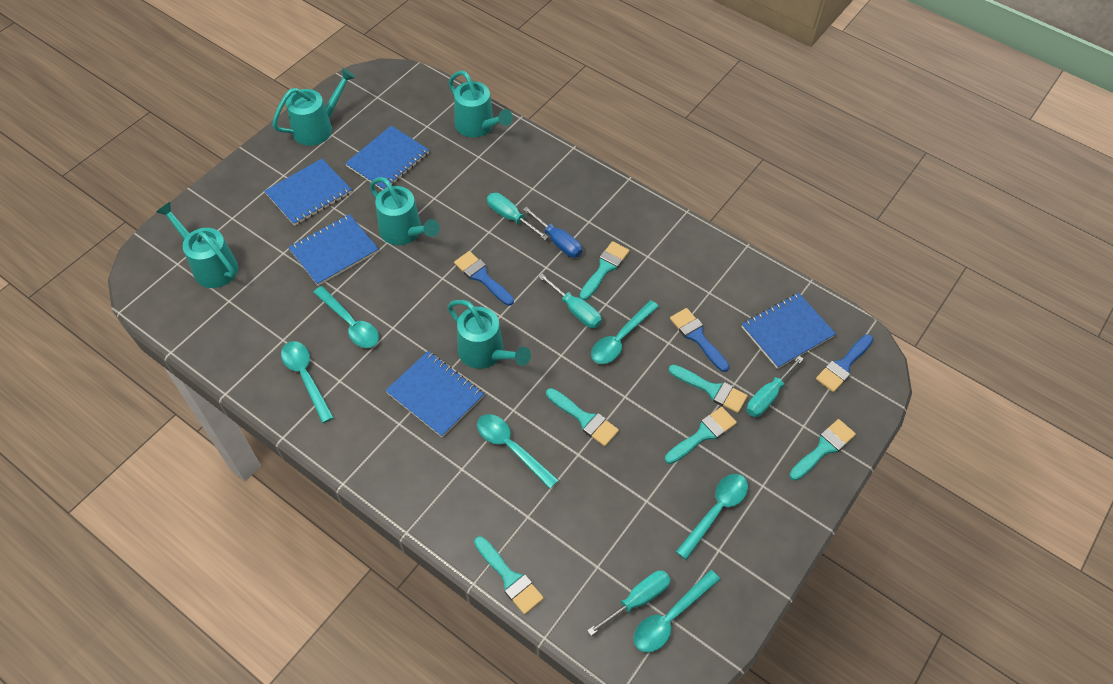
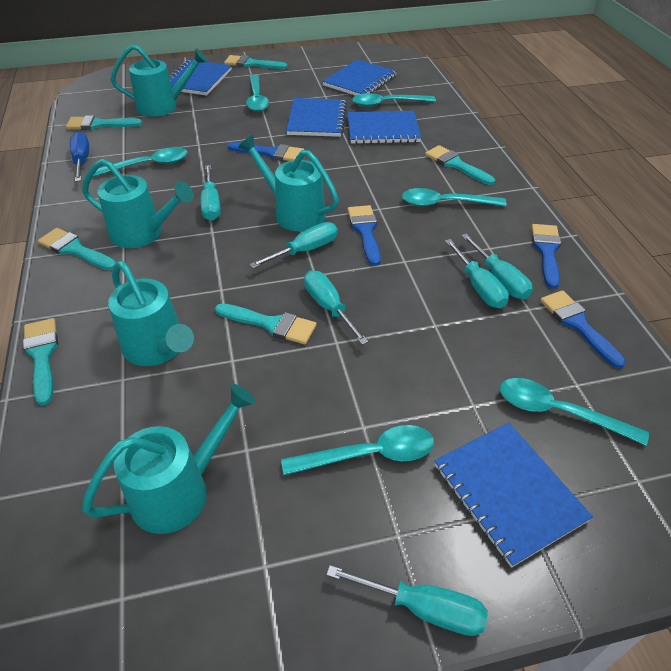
blue brush: [454,251,514,306] [670,308,729,372] [816,334,873,392] = 3 -> [228,142,304,161] [348,205,381,266] [531,224,561,289] [540,290,626,368] = 4
turquoise screwdriver: [487,193,548,240] [538,274,602,328] [587,571,671,636] [747,356,803,417] = 4 -> [201,165,221,221] [249,222,338,268] [304,270,368,345] [327,565,488,636] [445,239,509,308] [461,234,533,299] = 6

